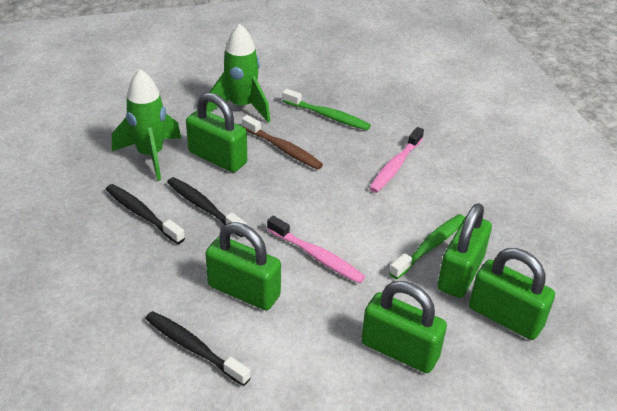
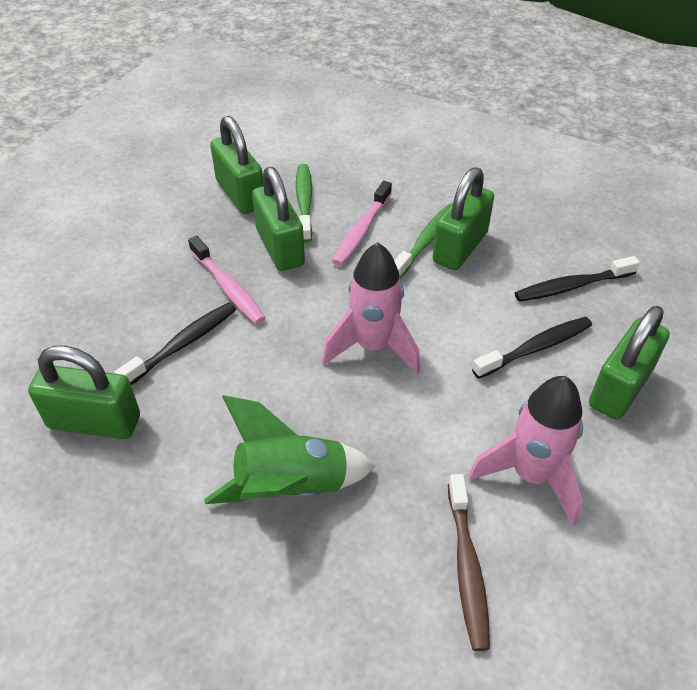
green rocket: [112,69,181,181] [206,24,270,123] = 2 -> [204,395,376,504] = 1
pink rocket: none = 0 -> [322,242,420,375] [468,376,583,525] = 2

